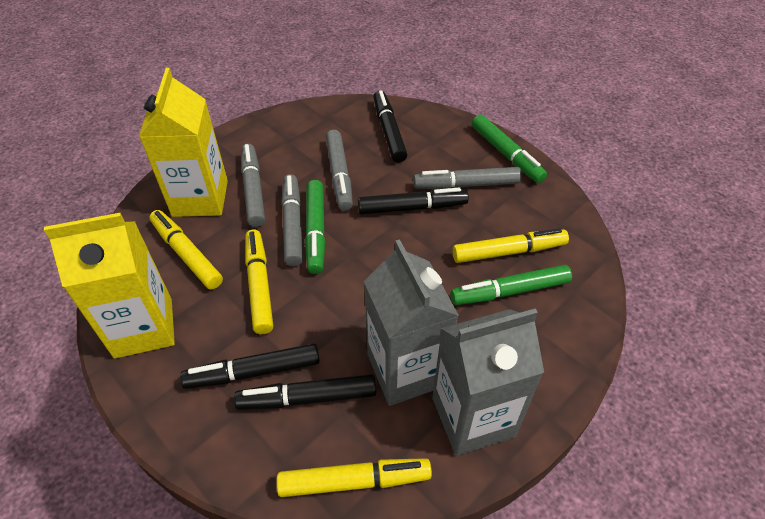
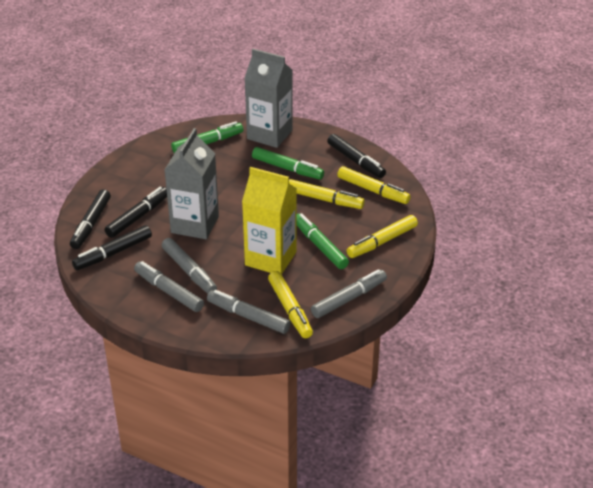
yellow carton: [44,213,175,359] [139,68,228,217] = 2 -> [242,167,297,275] = 1

